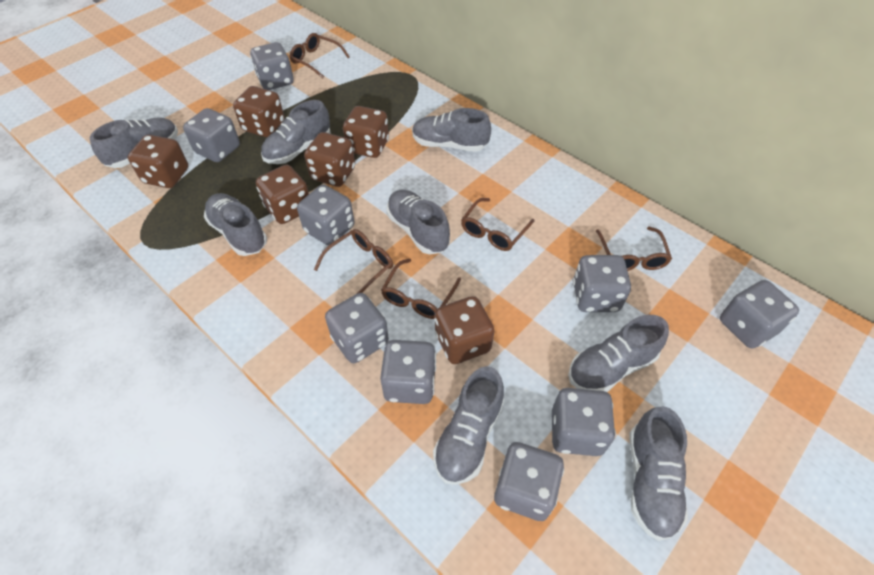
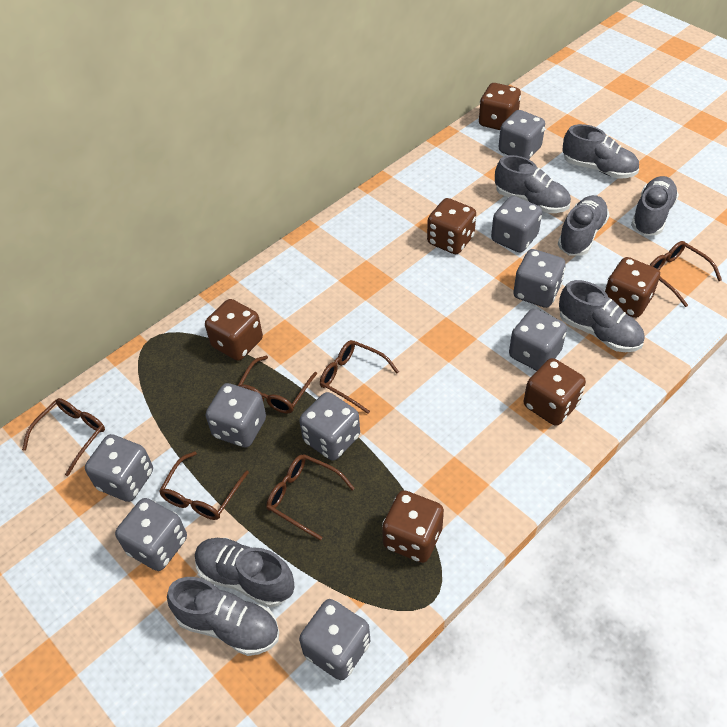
brown glasses: [290,33,350,78] [314,229,393,294] [381,259,461,319] [461,198,535,251] [596,226,672,271] = 5 -> [22,398,105,476] [159,451,249,520] [238,356,317,414] [266,454,355,541] [320,340,399,414] [649,241,722,307] = 6
grey shoe: [90,118,178,168] [204,193,267,256] [261,100,331,164] [387,190,450,254] [412,108,491,152] [433,366,504,485] [568,315,669,392] [630,406,688,541] = 8 -> [167,577,279,656] [195,538,294,607] [495,155,571,213] [558,195,609,256] [559,280,645,352] [562,124,639,179] [631,176,679,236] = 7

